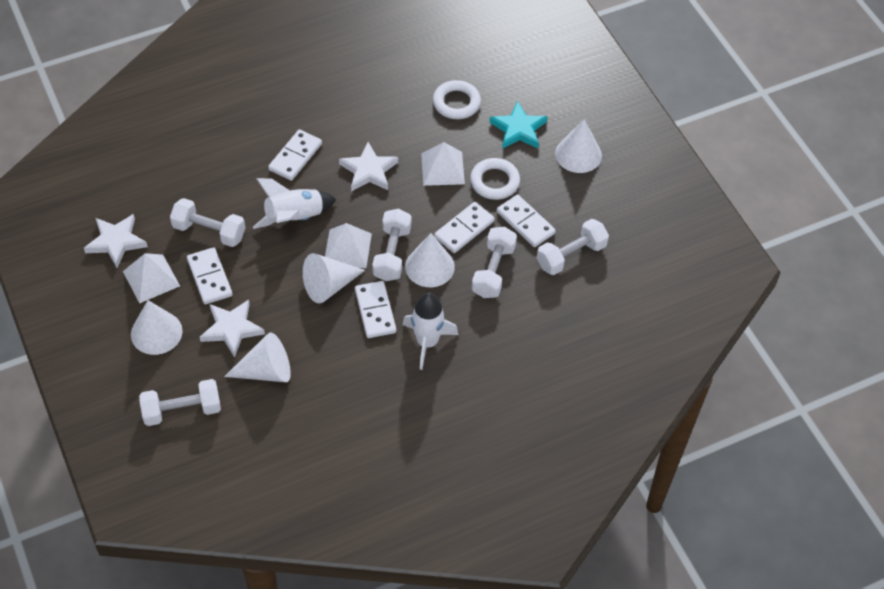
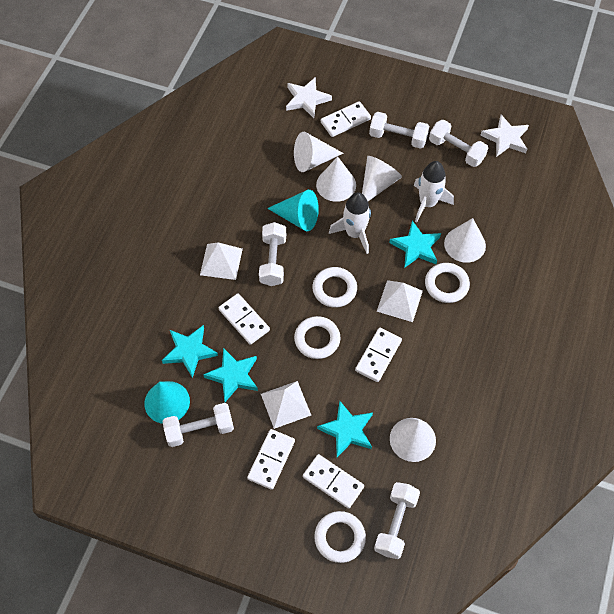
turquoise cone: none = 0 -> [144,381,190,424] [267,190,319,231] = 2
turquoise star: [489,101,548,149] = 1 -> [162,325,218,378] [203,348,258,402] [317,401,373,457] [389,221,441,268] = 4
white ring: [433,80,481,119] [470,158,520,200] = 2 -> [294,316,340,359] [312,267,357,308] [314,511,366,563] [425,263,470,303] = 4
white star: [84,214,148,268] [200,300,265,358] [339,142,398,192] = 3 -> [286,77,332,118] [480,115,529,157] = 2

